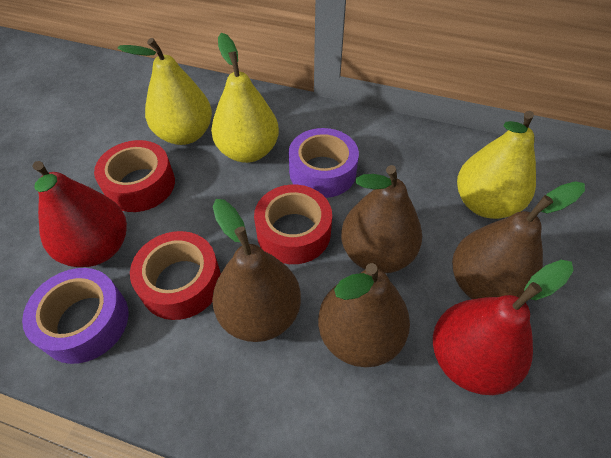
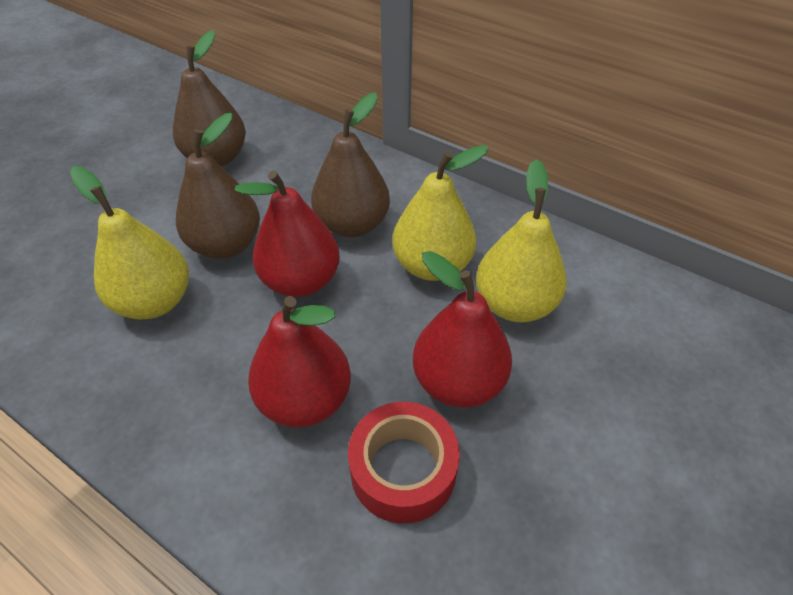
brown pear: [212,199,301,342] [318,263,410,367] [341,165,422,273] [452,181,585,299] = 4 -> [173,30,246,167] [176,113,260,259] [311,93,390,237] = 3
purple tape: [22,268,128,364] [289,128,359,198] = 2 -> none = 0
red pear: [33,161,127,267] [433,260,574,395] = 2 -> [234,170,340,297] [248,296,351,427] [413,251,512,408] = 3
red tape: [94,140,175,212] [130,231,221,320] [254,185,332,264] = 3 -> [348,402,460,523] = 1

